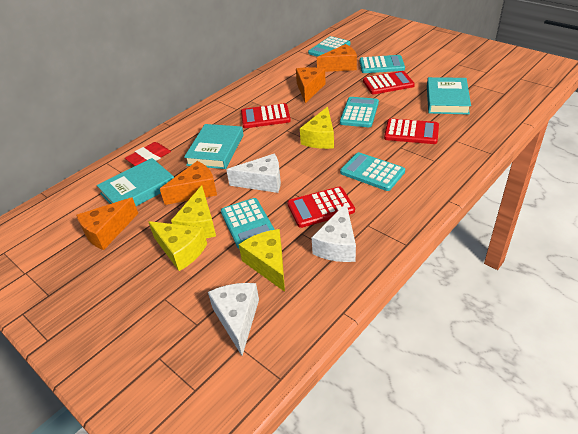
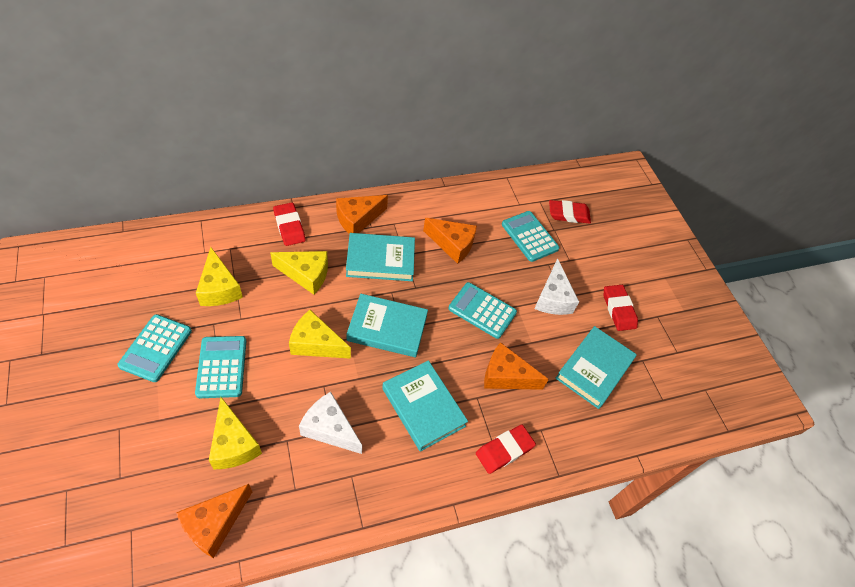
red calculator: [241,103,291,128] [287,187,355,228] [363,71,415,94] [384,118,439,144] = 4 -> none = 0
red eraser: [125,142,171,166] = 1 -> [273,202,305,246] [476,425,536,474] [549,200,591,224] [604,285,638,331] = 4
turquoise book: [97,158,174,206] [184,124,244,169] [427,77,471,114] = 3 -> [346,233,415,281] [347,294,428,357] [382,360,468,452] [556,326,637,409] = 4
turquoise calculator: [221,198,275,249] [308,36,350,57] [340,97,379,127] [340,152,405,191] [360,55,405,73] = 5 -> [118,314,192,382] [195,336,246,398] [448,282,517,339] [502,211,559,262] = 4
white cheese: [208,283,259,356] [226,154,281,193] [312,203,356,262] = 3 -> [299,392,362,454] [534,258,579,315] = 2

